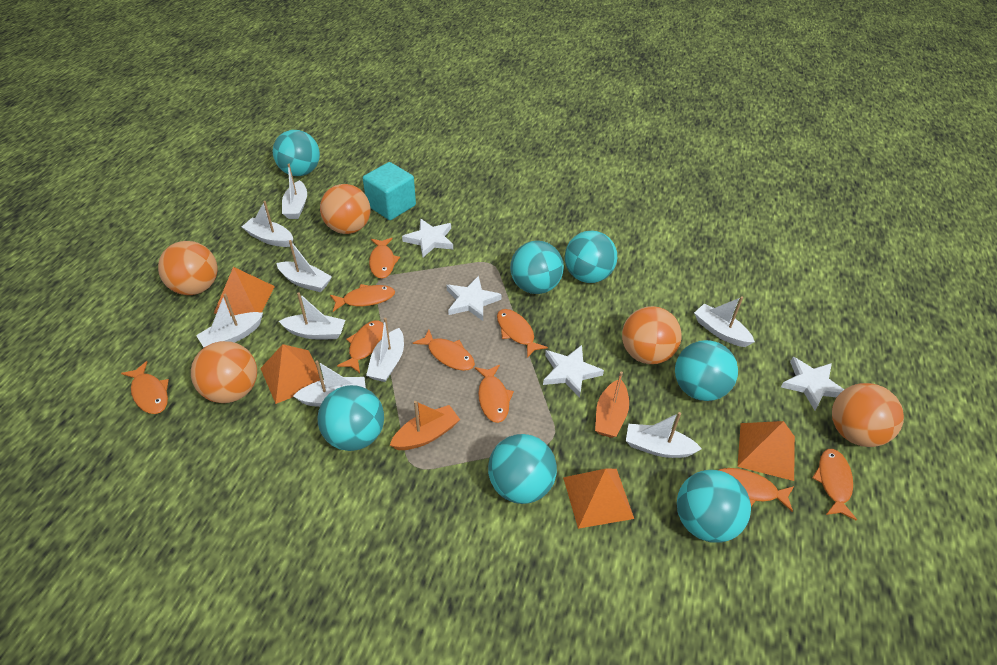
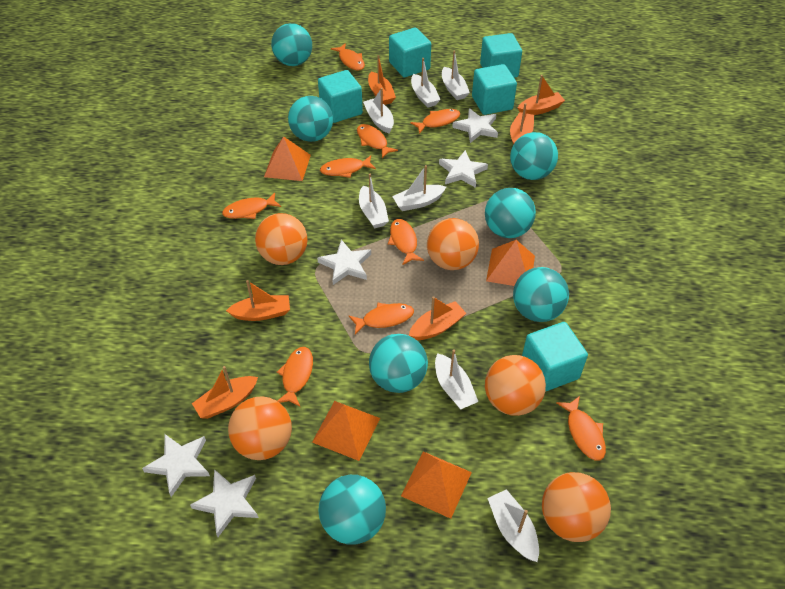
orange boat: [390,401,460,450] [595,371,629,438] = 2 -> [192,366,258,419] [226,280,290,321] [368,55,396,105] [409,296,466,340] [510,103,534,145] [518,75,565,115] = 6
turquoise cube: [363,162,416,220] = 1 -> [318,70,363,123] [389,27,431,77] [472,64,517,115] [480,33,522,78] [522,322,588,392] = 5
white boat: [196,294,263,347] [242,201,293,247] [276,240,332,292] [279,292,345,339] [282,164,307,219] [293,360,366,407] [366,318,404,382] [626,412,702,458] [694,296,755,347] = 9 -> [359,174,389,228] [363,88,394,134] [392,165,446,211] [411,58,440,108] [435,349,478,409] [442,50,470,100] [487,489,539,562] = 7
white star: [402,219,453,257] [447,276,502,321] [543,345,604,398] [781,357,844,410] = 4 -> [142,434,210,497] [190,469,259,537] [317,240,371,285] [439,150,488,188] [452,108,498,143] = 5

